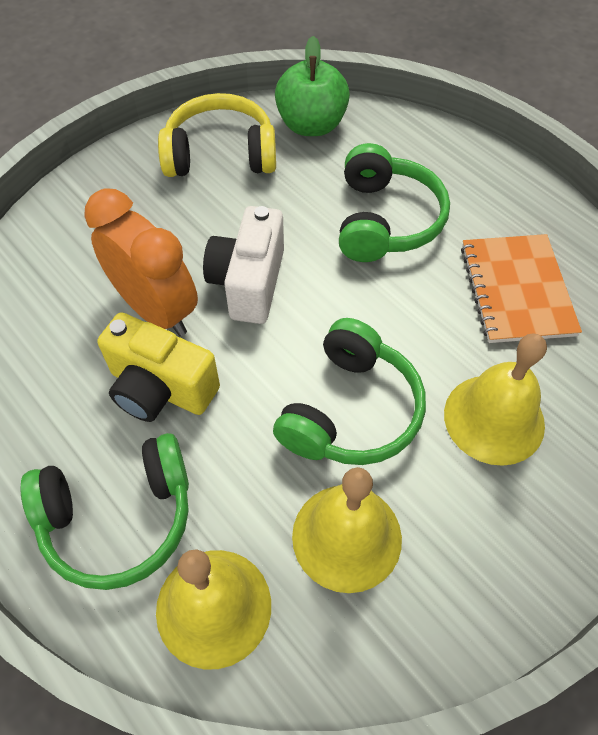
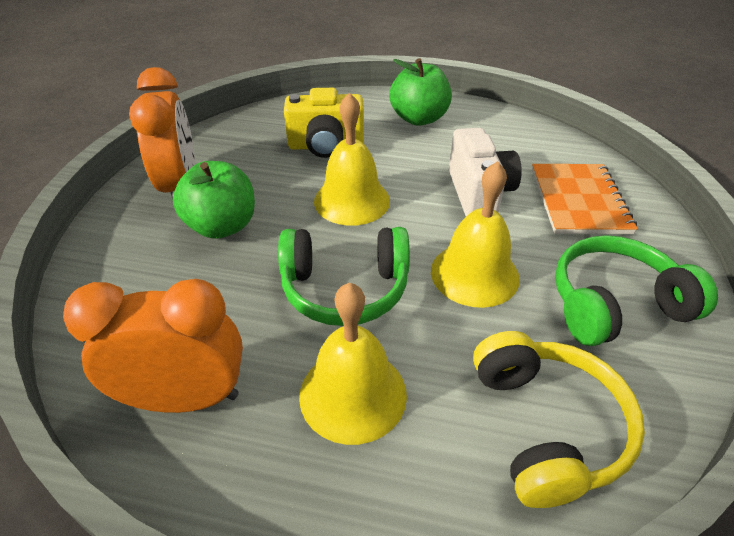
green apple: [275,36,350,136] = 1 -> [173,161,255,239] [390,58,452,126] = 2
green headphones: [20,433,189,590] [273,318,426,465] [339,143,450,262] = 3 -> [278,227,410,326] [555,235,718,346] = 2
orange clock: [84,188,198,336] = 1 -> [63,279,243,413] [129,67,195,200] = 2

